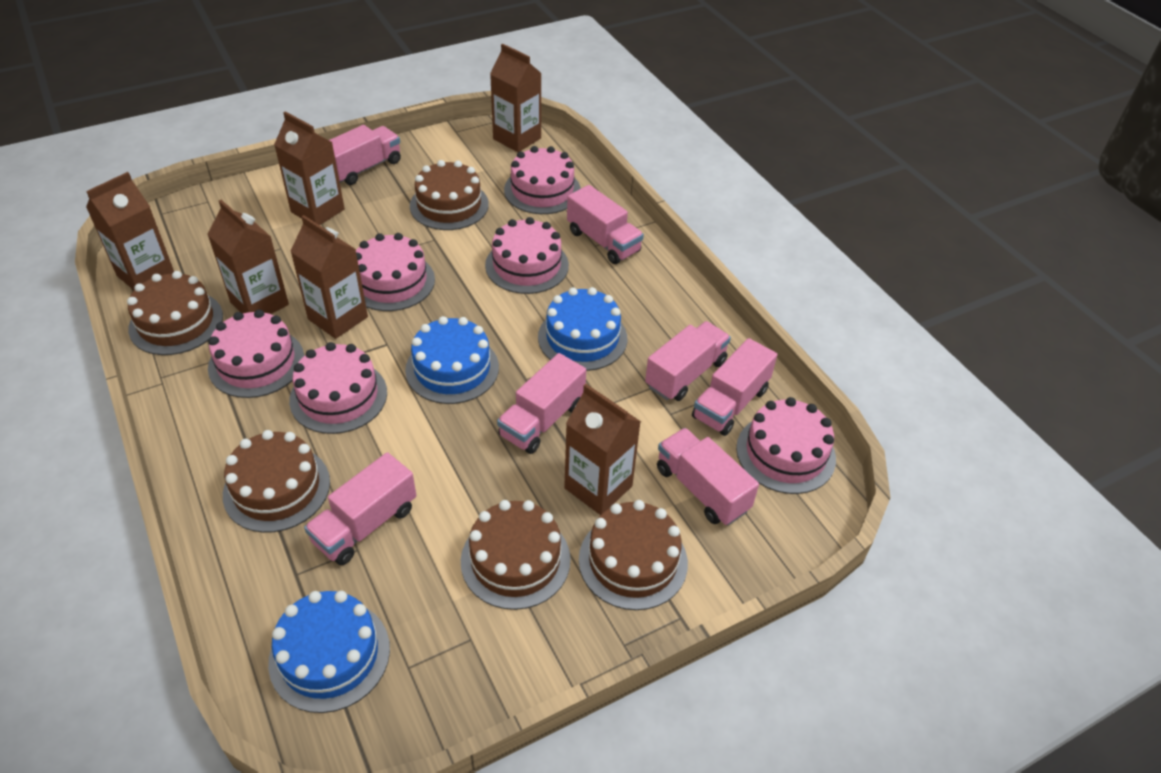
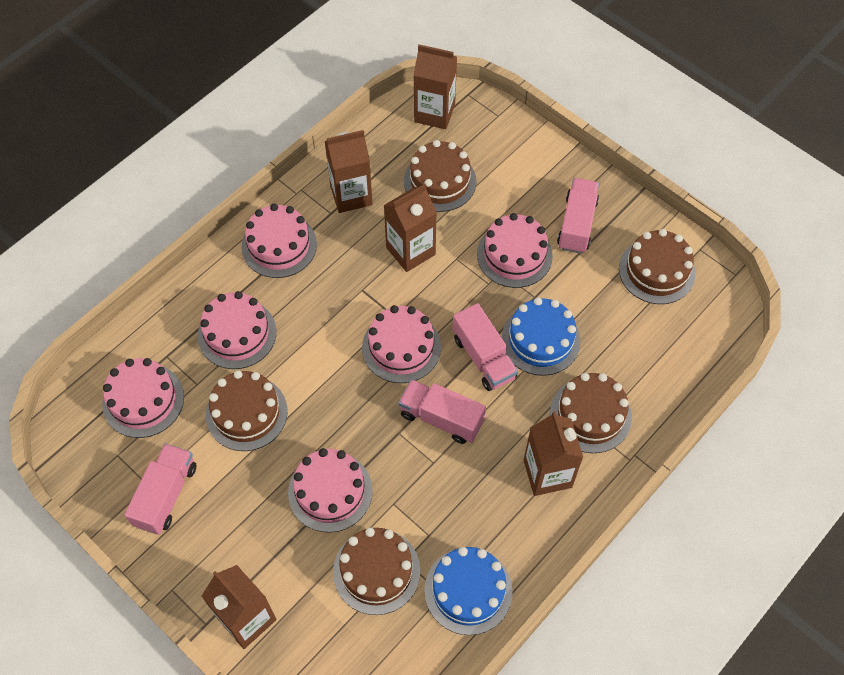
blue cake: [268,591,390,713] [405,316,499,404] [538,287,627,371] = 3 -> [424,547,513,635] [502,297,580,376] = 2
brown carton: [86,172,174,290] [207,200,289,314] [274,111,345,225] [290,215,368,339] [490,44,542,152] [564,384,641,515] = 6 -> [202,565,276,649] [325,130,373,213] [384,184,437,272] [414,44,457,129] [524,411,584,496] = 5
pink truck: [304,452,416,565] [329,125,401,185] [497,353,586,454] [567,185,644,264] [645,321,731,401] [657,428,759,526] [692,338,777,436] = 7 -> [125,443,197,535] [398,379,486,444] [453,303,518,391] [557,178,599,254] = 4

